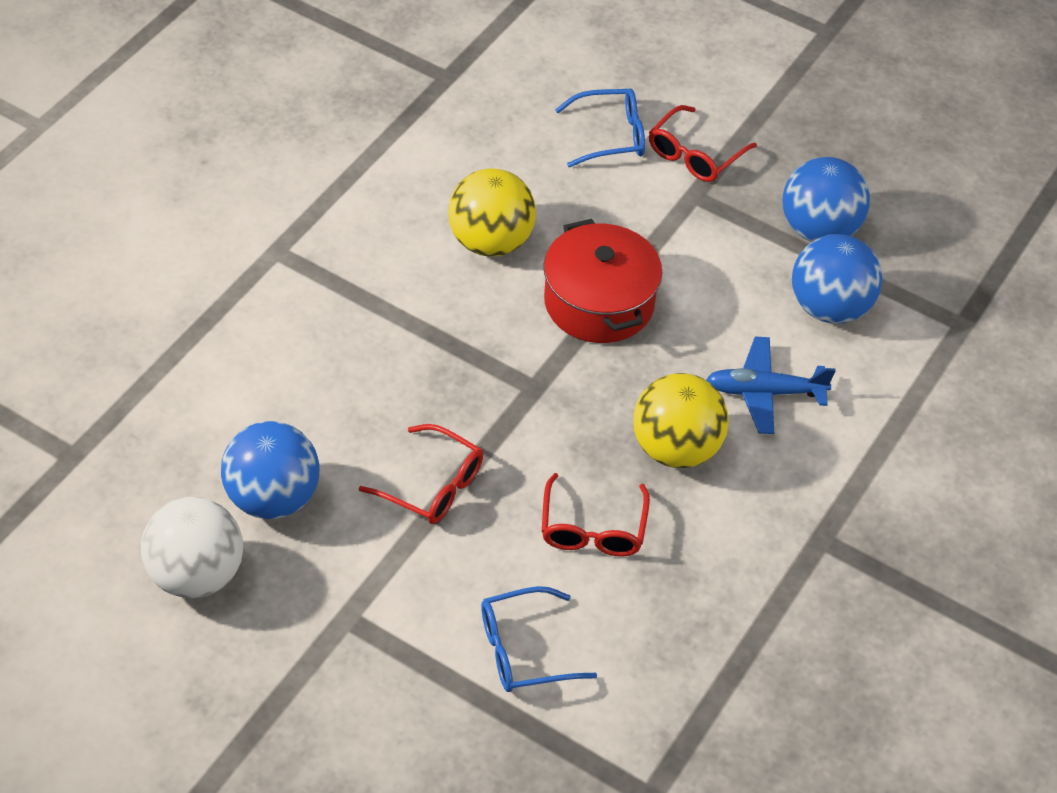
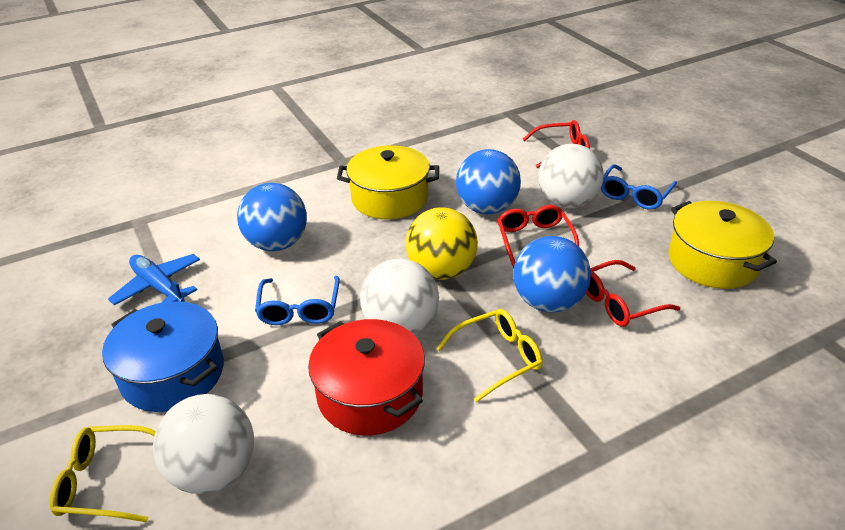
blue pot: none = 0 -> [102,301,224,412] = 1
white ball: [141,497,243,598] = 1 -> [153,394,254,494] [360,259,439,335] [538,144,604,208] = 3
yellow ball: [448,169,536,257] [633,373,729,468] = 2 -> [405,207,478,280] = 1
yellow glasses: none = 0 -> [49,425,155,522] [436,309,543,402] = 2
yellow pot: none = 0 -> [337,145,439,220] [668,201,777,289] = 2

